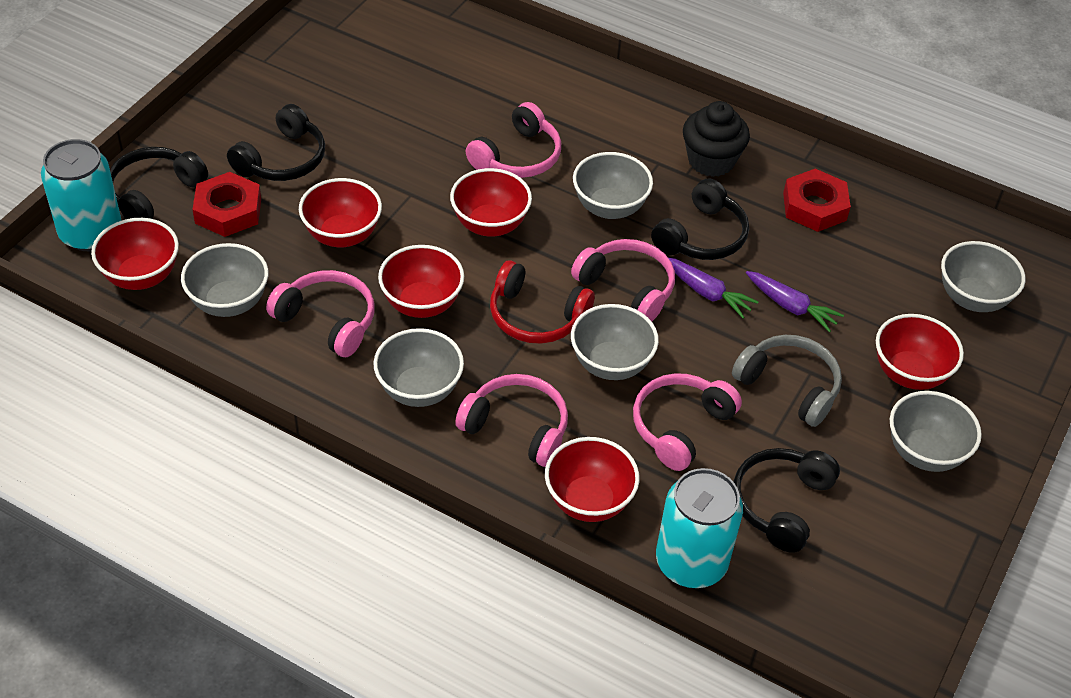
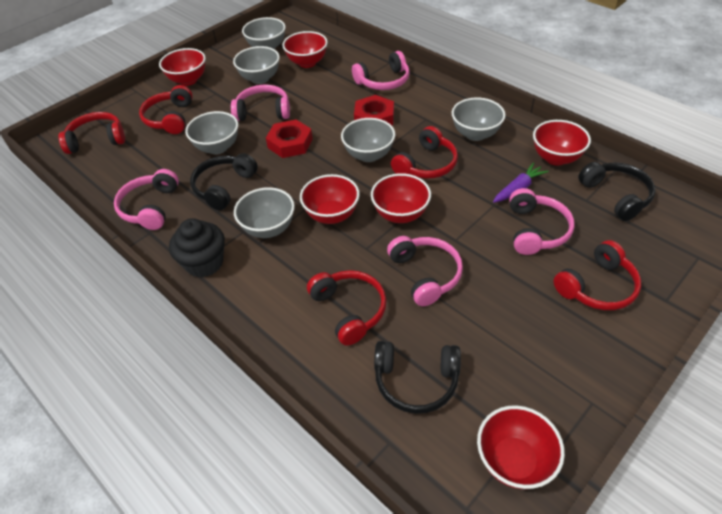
black headphones: [110,147,208,219] [227,104,325,181] [651,178,749,260] [733,448,840,553] = 4 -> [190,153,258,210] [374,341,461,414] [578,162,656,221] = 3
grey headphones: [732,335,842,427] = 1 -> none = 0
purple carrot: [669,258,758,318] [746,271,844,332] = 2 -> [493,162,549,203] = 1
red headphones: [490,260,595,344] = 1 -> [58,112,125,154] [139,85,193,134] [307,270,387,346] [391,126,458,179] [553,240,641,310] = 5
turquoise can: [41,139,122,251] [656,468,743,588] = 2 -> none = 0

